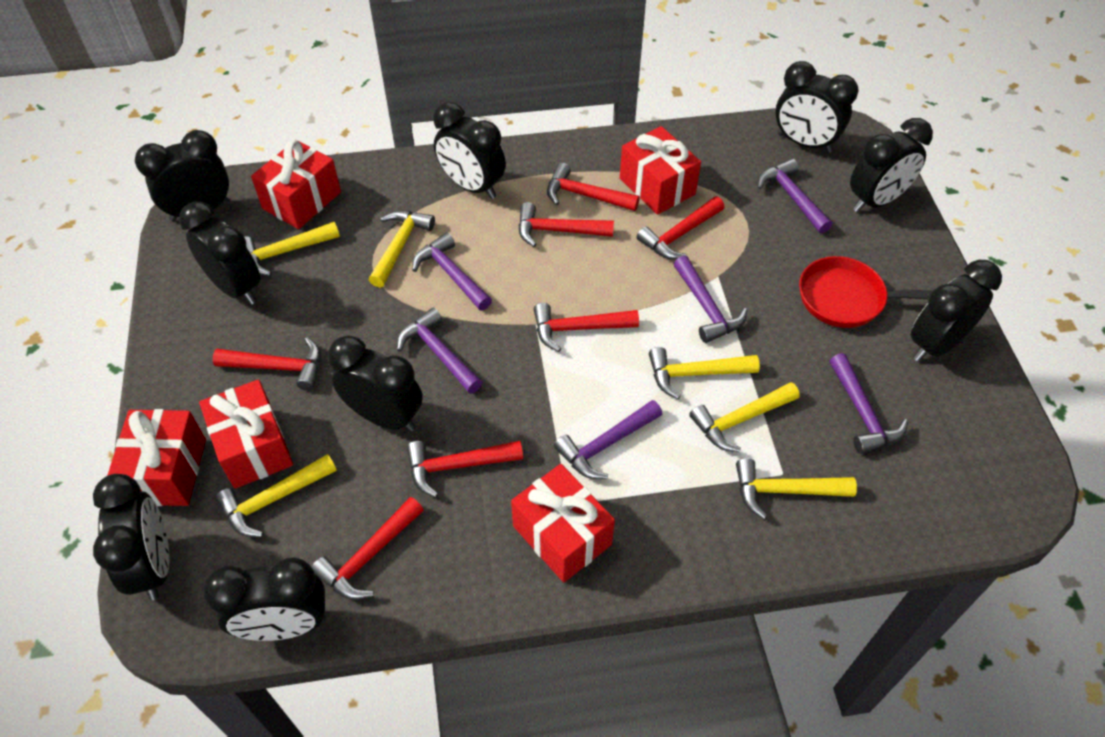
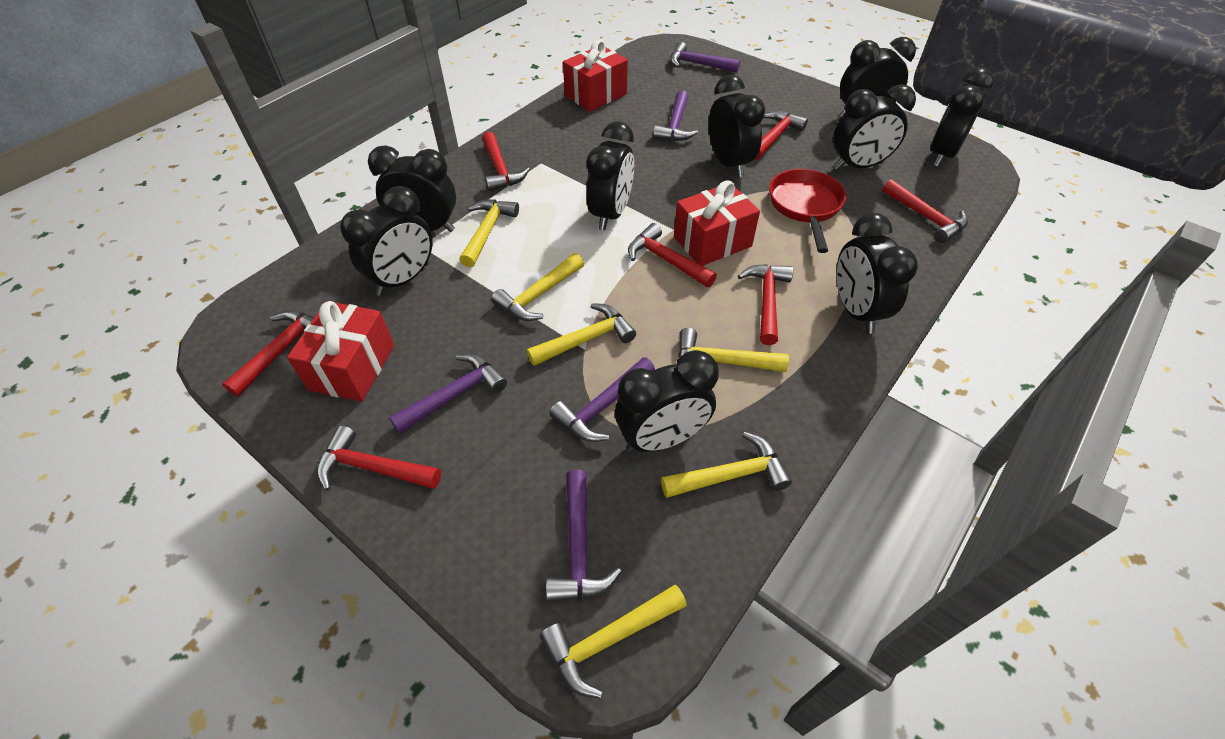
purple hammer: [397,308,482,394] [412,232,492,311] [554,400,662,479] [674,256,747,343] [758,159,832,233] [830,353,908,454] = 6 -> [389,354,507,434] [546,469,622,602] [549,357,655,442] [653,90,698,141] [670,42,740,72] = 5
red gift: [107,409,206,506] [199,379,293,489] [251,140,341,229] [511,464,615,583] [620,126,701,215] = 5 -> [287,301,395,402] [563,40,628,112] [674,180,760,266] = 3

